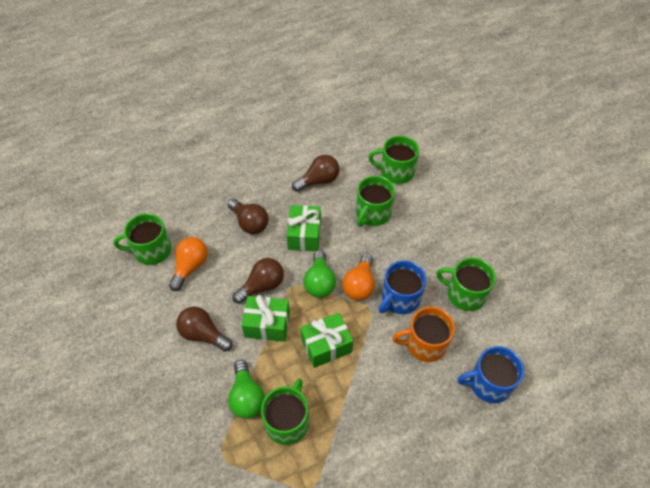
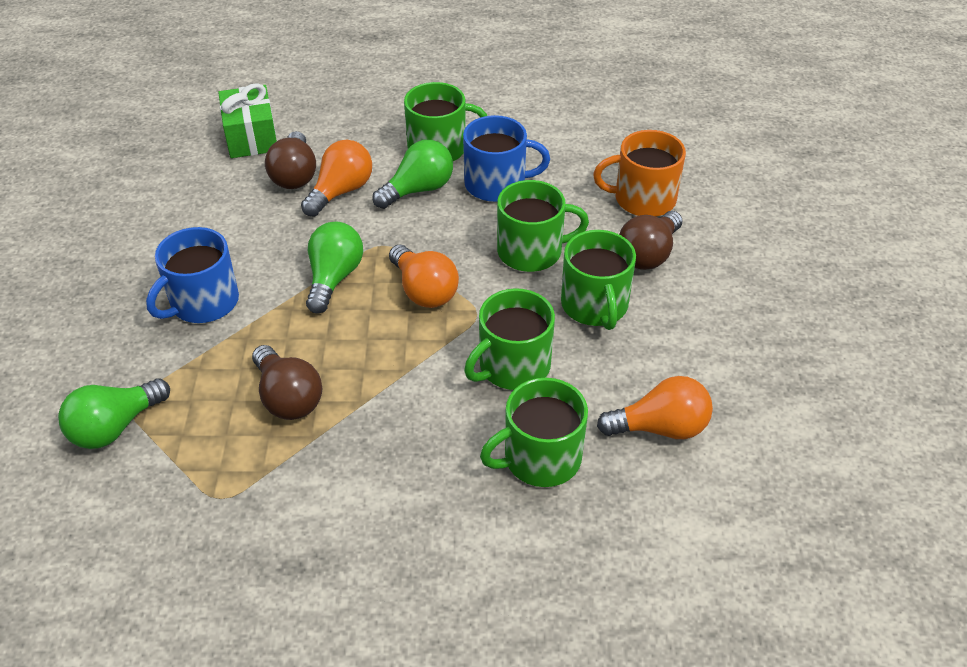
brown light bulb: [176,307,232,352] [228,199,268,234] [233,258,284,304] [292,155,340,192] = 4 -> [252,345,322,420] [265,131,316,189] [619,211,682,270] = 3
green gift: [242,295,290,342] [287,205,321,252] [300,313,353,368] = 3 -> [218,83,277,158] = 1
green light bulb: [228,360,265,419] [304,250,336,298] = 2 -> [58,378,170,449] [306,222,363,314] [372,140,453,209] = 3
orange light bulb: [169,237,208,291] [342,254,375,301] = 2 -> [301,140,372,216] [389,245,459,308] [597,376,713,439] = 3

